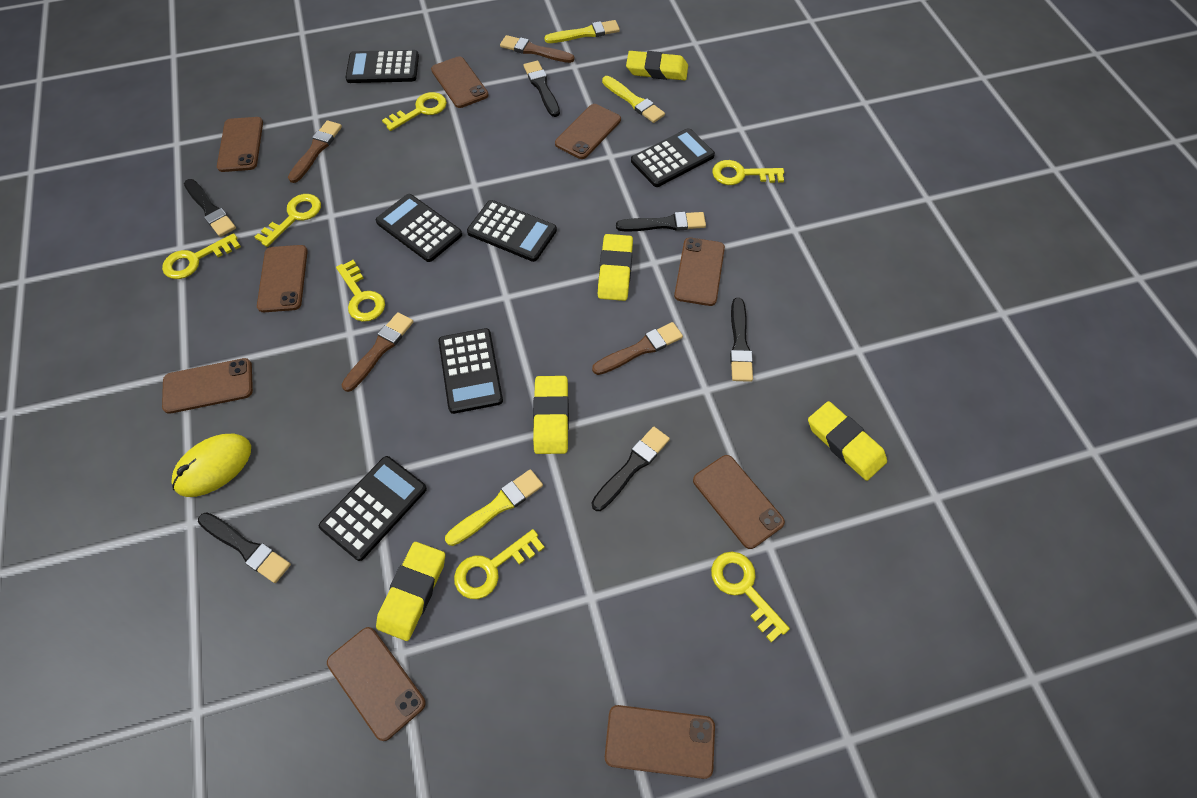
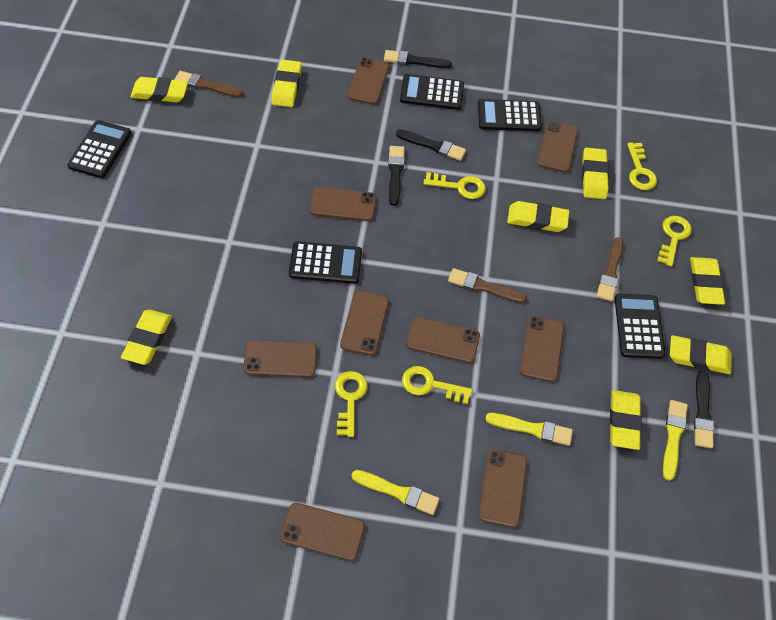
black brush: [184,179,236,237] [198,512,291,583] [523,61,560,117] [592,427,670,511] [616,212,706,231] [730,298,753,382] = 6 -> [384,50,452,68] [388,146,405,206] [396,129,466,161] [694,370,714,448] = 4
black calculator: [319,456,427,561] [345,50,419,83] [376,194,462,262] [438,328,503,414] [467,200,557,262] [631,128,715,187] = 6 -> [67,120,132,178] [289,241,362,284] [400,74,464,110] [478,99,542,131] [614,294,666,359] = 5
brown brush: [288,120,342,183] [341,312,413,392] [500,35,575,63] [592,322,683,375] = 4 -> [174,71,243,97] [448,268,527,303] [597,237,623,301] = 3
yellow eraser: [376,542,445,641] [533,376,569,454] [598,234,633,301] [626,51,688,80] [808,401,887,481] = 5 -> [121,309,172,365] [130,77,188,102] [271,60,302,107] [507,201,569,232] [582,147,609,199] [610,390,642,450] [670,335,732,374] [690,257,725,305] = 8
yellow key: [162,233,241,279] [255,194,321,247] [336,260,385,322] [382,92,447,131] [454,529,545,599] [711,552,790,642] [712,160,784,185] = 7 -> [335,371,367,437] [402,366,472,404] [423,172,486,199] [627,143,657,190] [657,216,692,267] = 5
yellow mouse: [171,434,251,497] = 1 -> none = 0

